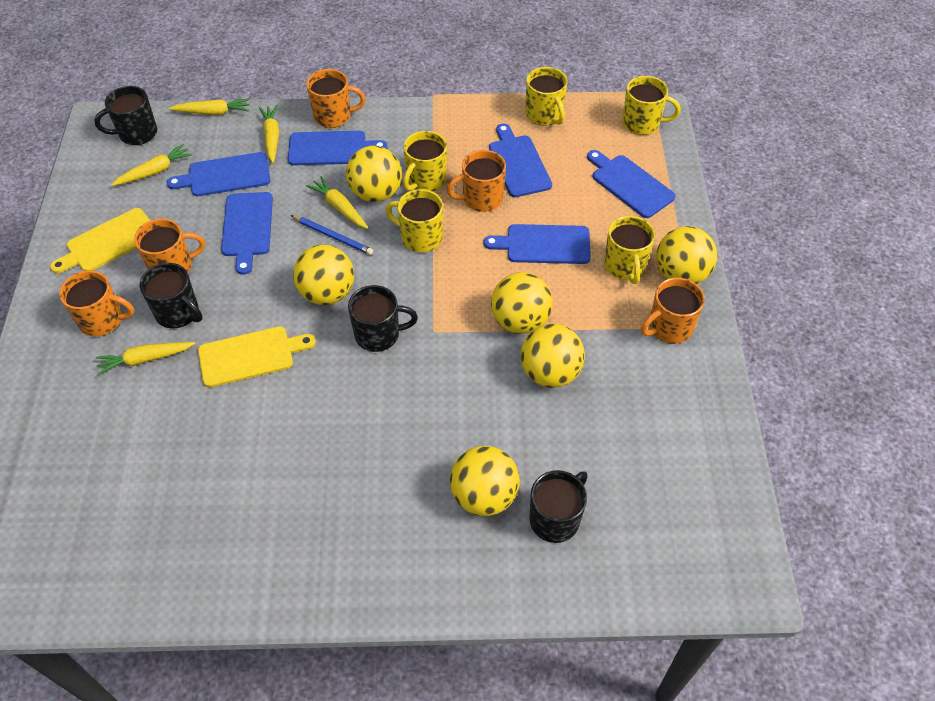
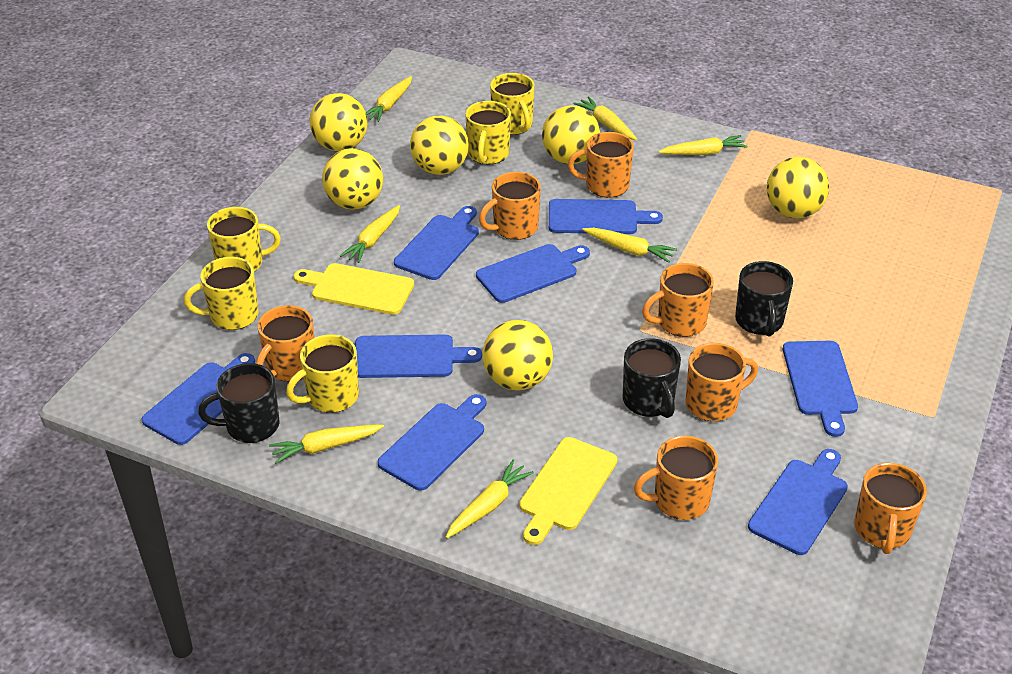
black mug: [94,86,157,145] [140,263,202,329] [348,285,418,352] [529,470,588,543] = 4 -> [198,363,279,443] [623,338,681,418] [735,261,793,337] = 3
blue cutting board: [167,152,270,196] [221,192,273,275] [288,131,388,165] [483,224,591,264] [489,124,552,197] [587,150,676,218] = 6 -> [142,353,255,445] [355,334,482,378] [378,394,486,491] [394,206,479,280] [476,244,590,303] [549,199,663,234] [748,449,848,555] [783,341,858,437] = 8
blue pencil: [291,215,373,255] = 1 -> none = 0
orange mug: [59,270,134,336] [134,219,205,273] [306,69,366,128] [447,150,506,212] [641,278,705,344] = 5 -> [256,305,314,382] [479,172,541,240] [568,132,634,198] [634,435,718,520] [642,263,714,337] [685,343,758,421] [854,463,927,554] = 7
yellow carrot: [96,342,195,375] [111,144,192,186] [169,98,250,115] [259,105,279,163] [306,176,368,229] = 5 -> [269,425,384,464] [340,205,400,263] [366,76,412,122] [446,460,534,538] [573,96,637,140] [582,228,677,263] [658,135,748,155] = 7

